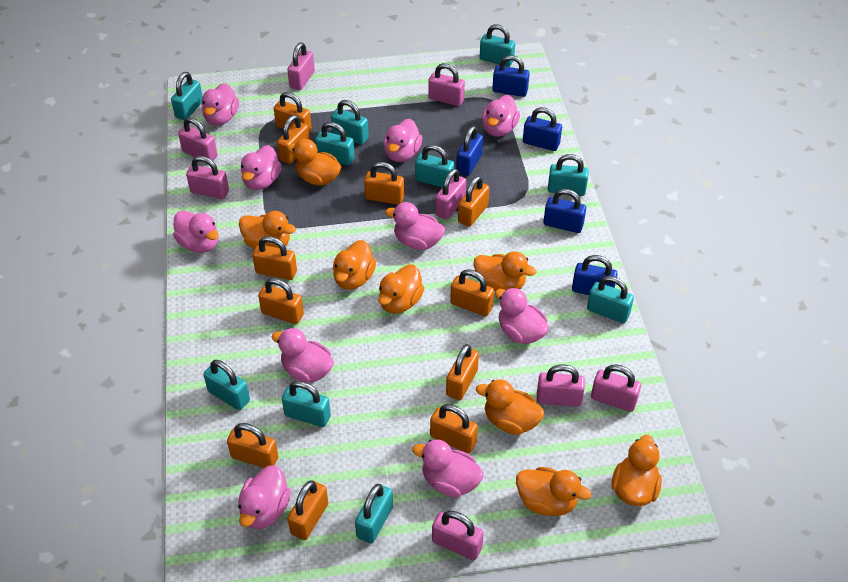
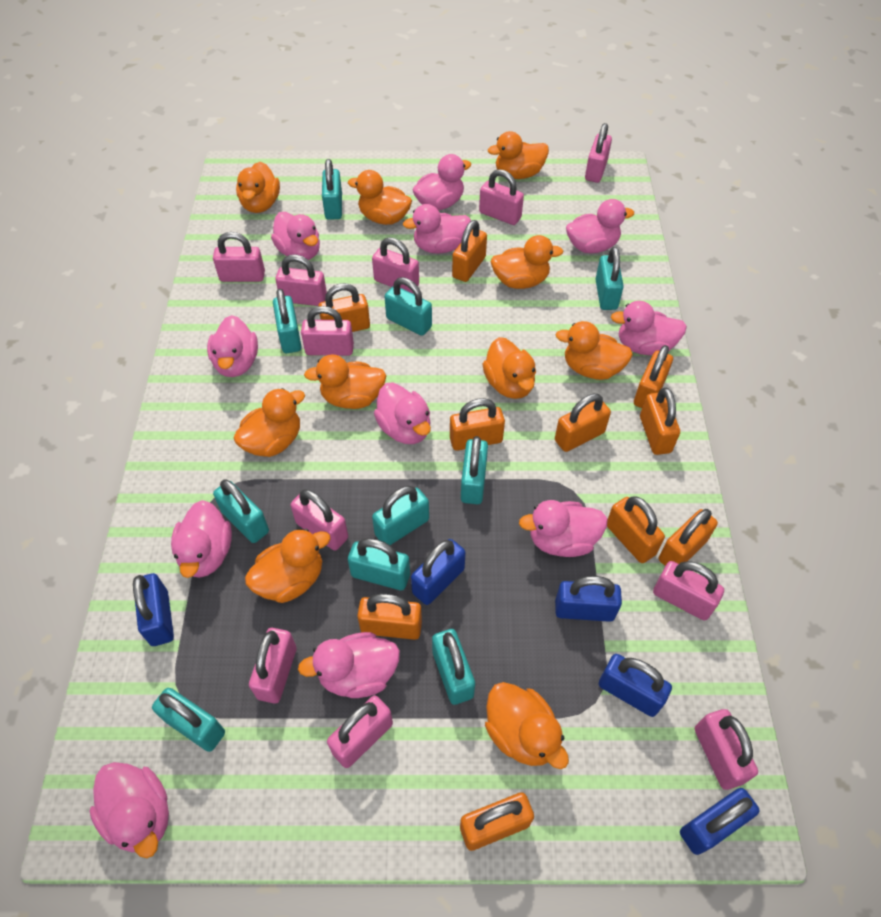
orange duck: [239,211,296,249] [287,139,341,186] [333,240,376,290] [378,265,424,314] [473,251,536,292] [476,379,544,435] [516,467,592,516] [612,435,662,506] = 8 -> [234,388,305,457] [236,162,280,213] [245,529,330,603] [304,354,386,409] [348,170,412,225] [483,337,536,399] [485,682,569,769] [488,131,549,179] [491,235,563,289] [556,321,633,380] = 10
orange padlock: [227,423,278,468] [252,236,297,280] [258,278,304,324] [274,92,312,132] [277,115,309,164] [287,480,328,540] [364,162,404,205] [430,404,478,453] [446,344,479,400] [450,269,494,317] [458,176,489,227] = 11 -> [318,283,370,332] [357,594,422,640] [450,398,505,451] [452,220,487,282] [460,792,534,851] [555,394,611,452] [607,496,665,563] [634,345,673,408] [640,388,680,455] [659,509,718,566] = 10
pink duck: [173,210,219,253] [201,83,239,125] [238,465,291,529] [241,145,281,190] [272,328,334,383] [384,119,422,162] [385,202,445,250] [412,440,484,497] [482,95,520,137] [495,288,549,344] = 10 -> [89,762,169,858] [171,500,232,578] [207,315,258,377] [271,212,320,260] [298,632,400,698] [374,383,431,444] [403,204,471,254] [413,154,471,210] [519,500,608,557] [566,199,634,253] [611,301,687,355] = 11
pink padlock: [178,117,218,161] [186,156,229,199] [287,42,315,90] [428,63,465,106] [432,511,484,560] [435,169,466,220] [537,364,585,407] [591,364,641,412] = 8 -> [213,232,265,282] [249,628,297,703] [275,255,327,306] [290,489,348,551] [301,306,354,356] [327,695,393,768] [372,237,419,293] [479,169,524,225] [585,123,612,183] [653,561,724,620] [695,709,758,790] = 11

